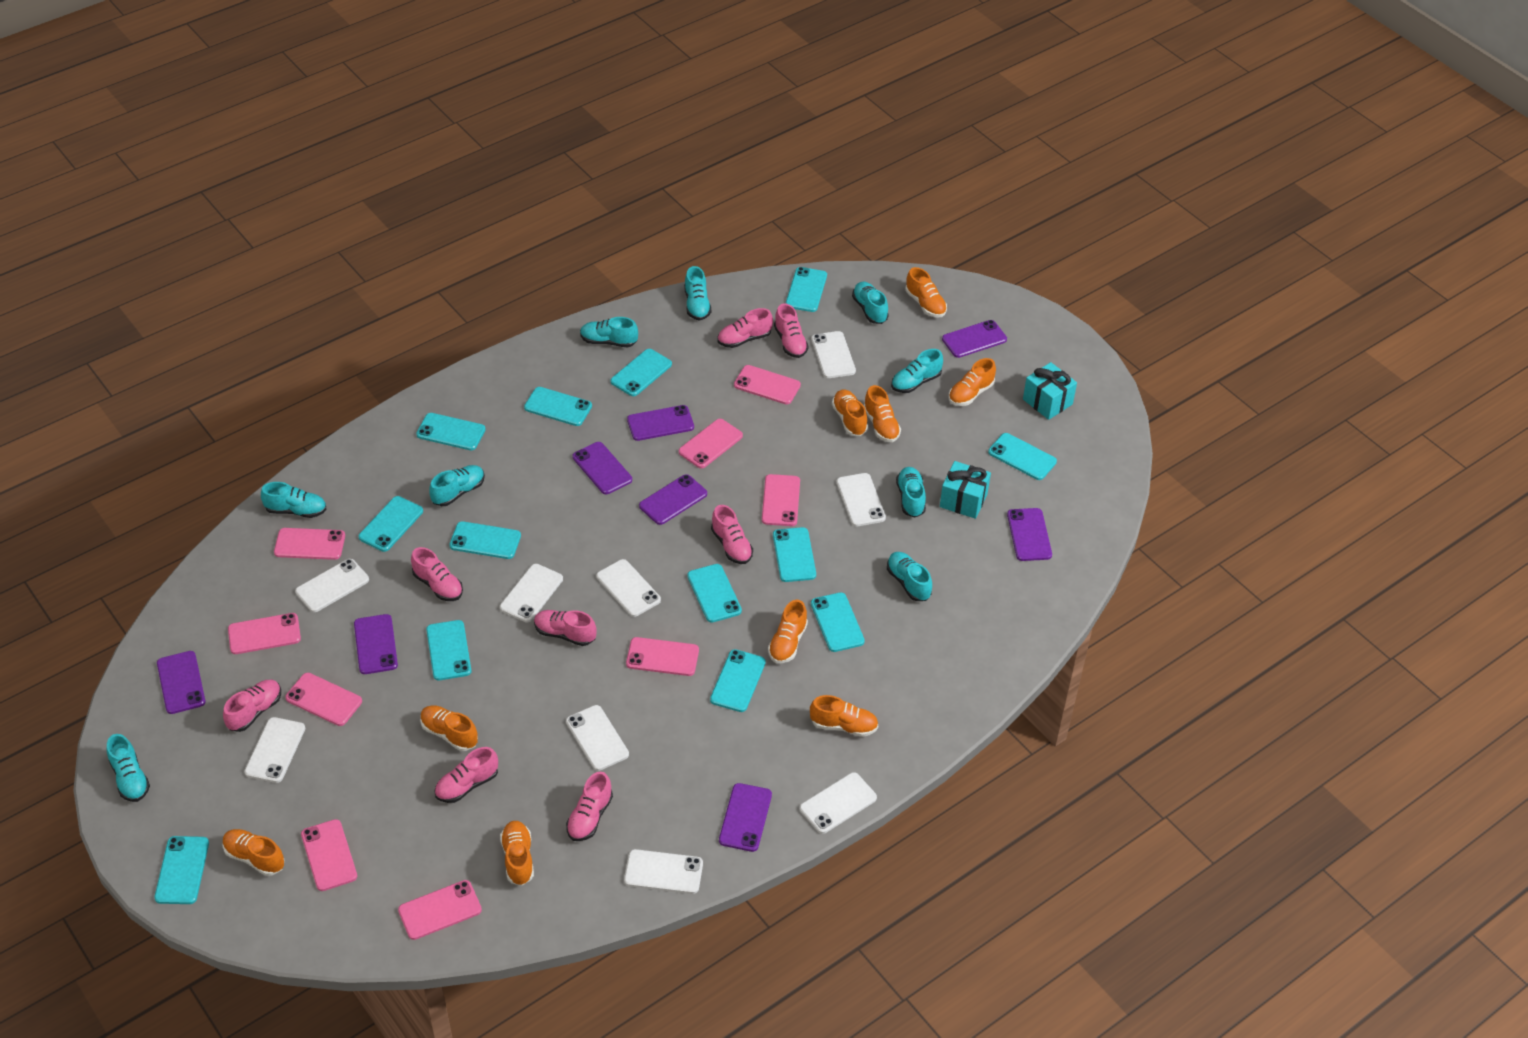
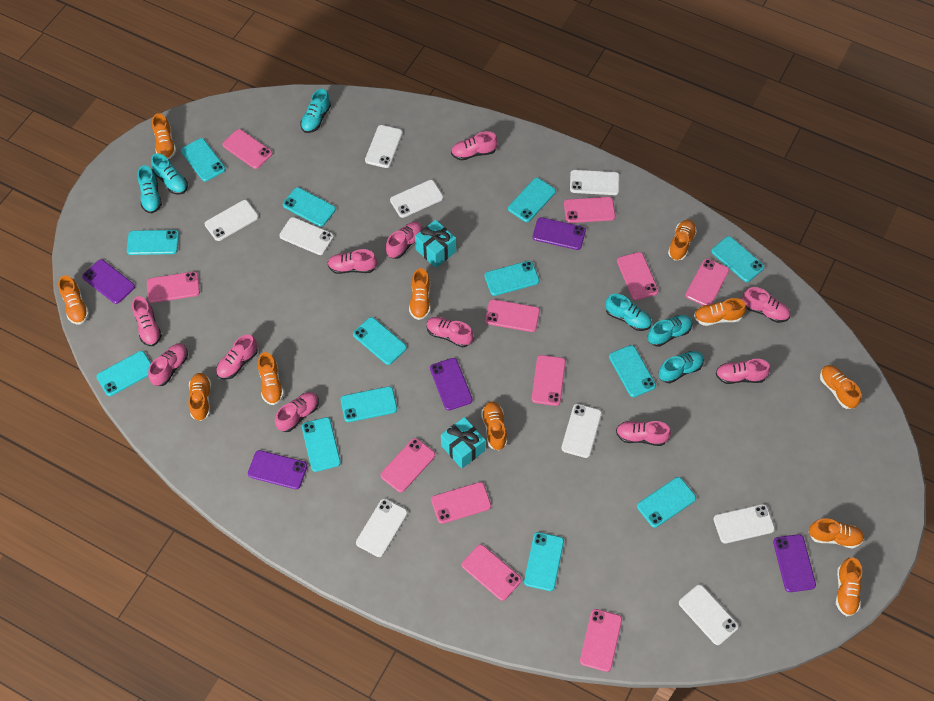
orange shoe: [223,829,285,876] [420,705,478,751] [500,821,534,886] [768,600,808,663] [810,695,878,737] [832,390,868,436] [864,385,901,442] [906,267,947,318] [949,358,996,406] = 9 -> [58,275,89,324] [152,113,176,159] [188,373,211,421] [258,352,284,405] [409,268,430,320] [481,402,507,450] [668,220,697,260] [694,298,746,326] [809,518,864,549] [820,365,861,409] [836,557,862,616] = 11
pink phone: [228,613,301,654] [274,528,345,560] [285,673,362,726] [301,819,357,891] [398,880,482,940] [626,637,699,676] [679,419,743,468] [734,365,801,404] [762,474,800,526] = 9 -> [147,271,200,303] [222,129,273,169] [380,438,435,492] [431,482,491,524] [462,544,521,601] [485,299,540,332] [532,355,566,406] [564,197,616,223] [580,609,622,672] [617,252,659,300] [685,259,729,306] = 11
pink shoe: [223,680,281,732] [411,547,463,601] [434,747,498,803] [534,610,597,646] [566,772,613,841] [711,505,753,564] [718,308,773,348] [774,303,808,358] = 8 -> [132,296,162,346] [148,343,188,386] [216,334,258,379] [275,392,319,432] [327,249,377,274] [386,222,423,259] [426,317,474,347] [451,131,498,160] [616,421,671,446] [716,359,770,384] [742,287,790,323] = 11
purple phone: [157,651,205,714] [354,614,398,674] [572,442,632,494] [627,405,694,441] [639,474,707,525] [719,783,772,852] [942,320,1007,358] [1007,508,1052,561] = 8 -> [82,259,135,304] [248,450,307,489] [430,358,473,411] [533,217,586,250] [773,534,816,592] = 5
turquoise shoe: [107,734,150,802] [261,482,327,518] [429,465,485,506] [580,317,638,347] [684,266,711,321] [852,282,889,324] [887,552,932,601] [891,349,943,393] [896,467,926,518] = 9 -> [138,165,162,213] [151,153,188,195] [300,89,331,133] [605,294,652,331] [648,315,693,347] [659,351,704,383] = 6

